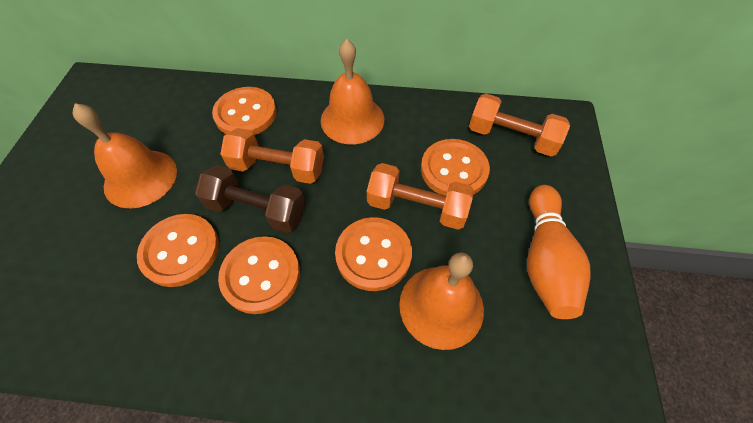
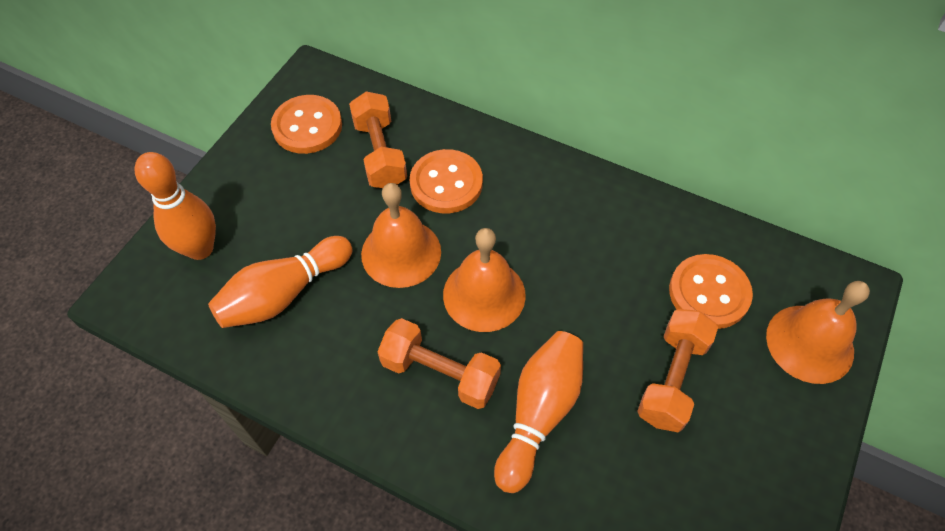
brown dumbbell: [195,165,306,233] = 1 -> none = 0
orange bowling pin: [527,185,591,319] = 1 -> [134,152,216,260] [208,236,353,328] [494,331,583,493] = 3
orange button: [137,214,219,287] [212,87,277,135] [218,236,300,314] [335,217,412,291] [421,139,490,196] = 5 -> [271,95,342,154] [410,149,483,213] [669,254,753,329] = 3

